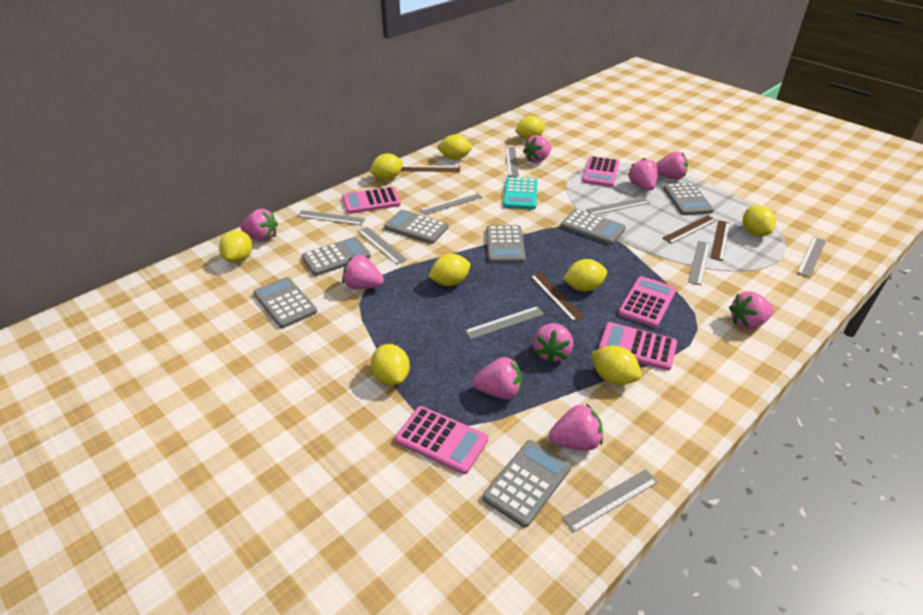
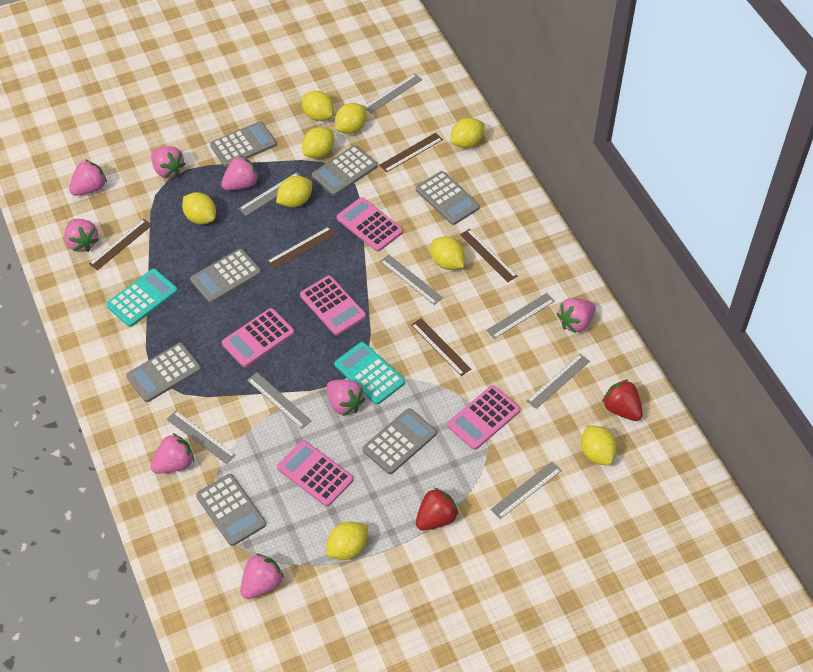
brown ruler: [401,166,460,172] [530,272,585,322] [662,215,717,244] [710,220,730,261] = 4 -> [89,219,152,271] [267,227,336,270] [379,133,443,173] [411,318,471,376] [460,229,517,282] = 5
grey ruler: [297,210,365,225] [358,227,407,264] [420,192,482,215] [465,306,544,339] [505,147,519,176] [562,469,658,533] [586,197,650,215] [688,241,711,285] [797,237,826,277] = 9 -> [166,410,236,464] [239,172,300,216] [247,372,312,429] [365,73,422,114] [380,255,443,305] [486,293,555,339] [490,461,562,519] [526,354,590,409] = 8
pink strawberry: [240,209,278,241] [342,254,384,289] [472,357,522,400] [523,135,552,163] [533,323,573,364] [549,404,603,451] [628,158,658,190] [656,151,688,180] [729,291,774,329] = 9 -> [64,219,99,252] [69,160,107,196] [151,146,185,178] [151,433,194,474] [221,156,259,190] [240,553,284,599] [327,379,366,416] [557,298,596,333] = 8
red strawberry: none = 0 -> [416,488,459,530] [602,380,643,421] = 2
turquoise calculator: [503,177,538,209] = 1 -> [106,269,178,327] [334,342,405,405] = 2

